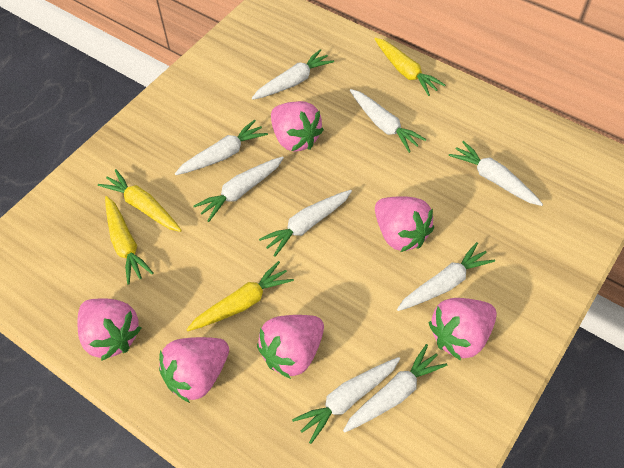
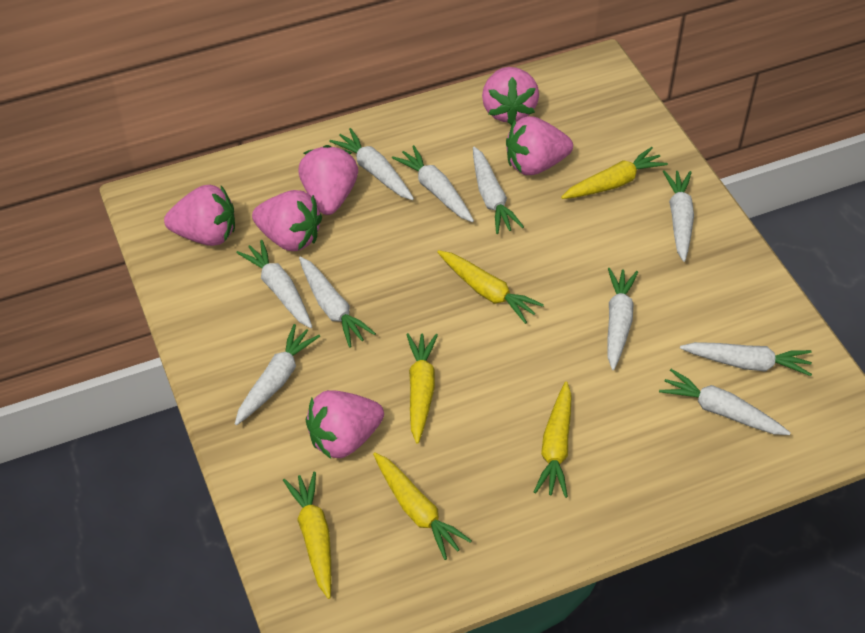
white carrot: [175,120,268,175] [193,156,284,222] [252,49,334,100] [259,190,352,257] [292,357,400,444] [343,344,447,433] [350,89,427,153] [397,242,495,311] [449,141,543,206] = 9 -> [235,324,320,425] [236,240,312,328] [299,256,376,348] [329,128,414,200] [392,145,474,222] [473,147,524,234] [607,268,638,370] [659,369,791,435] [663,170,694,262] [680,342,812,376] = 10
yellow carrot: [98,169,182,232] [105,196,153,285] [186,261,294,331] [374,37,445,96] = 4 -> [283,472,332,599] [373,452,472,560] [406,333,438,444] [437,250,544,324] [534,381,572,498] [561,147,668,199] = 6

